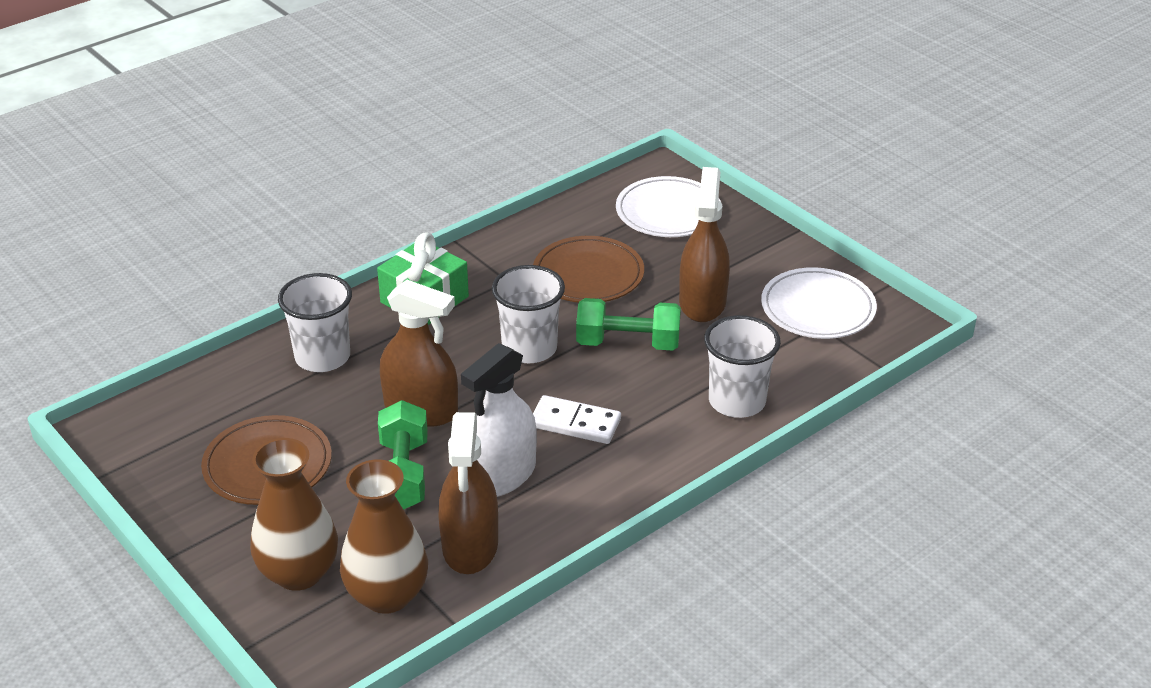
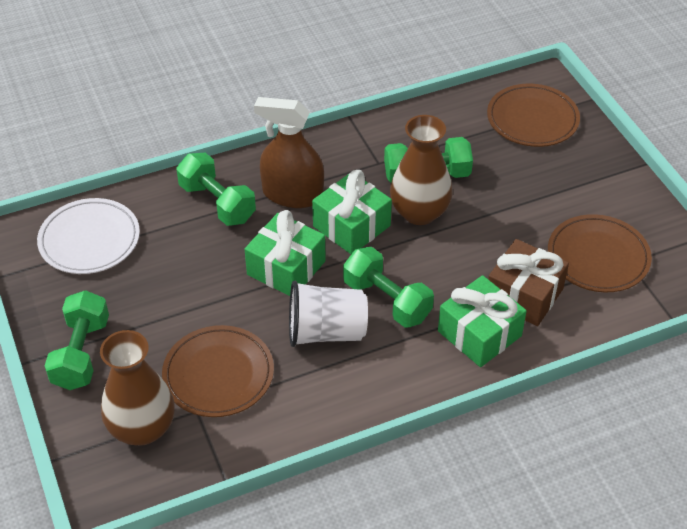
brown gift: none = 0 -> [488,239,569,326] = 1
brown plate: [201,415,332,505] [533,236,644,303] = 2 -> [162,325,274,417] [487,84,580,147] [548,214,652,292] = 3
brown spray bottle: [380,280,458,427] [439,412,498,574] [679,167,730,322] = 3 -> [254,97,324,208] = 1
green dumbbell: [378,400,428,510] [576,298,681,351] = 2 -> [45,290,109,390] [176,153,256,226] [343,247,434,328] [384,137,473,183] = 4
green gift: [377,233,469,325] = 1 -> [245,210,326,296] [312,170,392,254] [438,275,527,367] = 3
white cup: [278,273,352,372] [492,265,565,363] [704,315,781,418] = 3 -> [289,281,368,347] = 1
white domino: [533,395,621,444] = 1 -> none = 0
white plate: [616,176,721,237] [761,267,877,339] = 2 -> [37,198,140,274] = 1
white spray bottle: [461,343,537,497] = 1 -> none = 0

